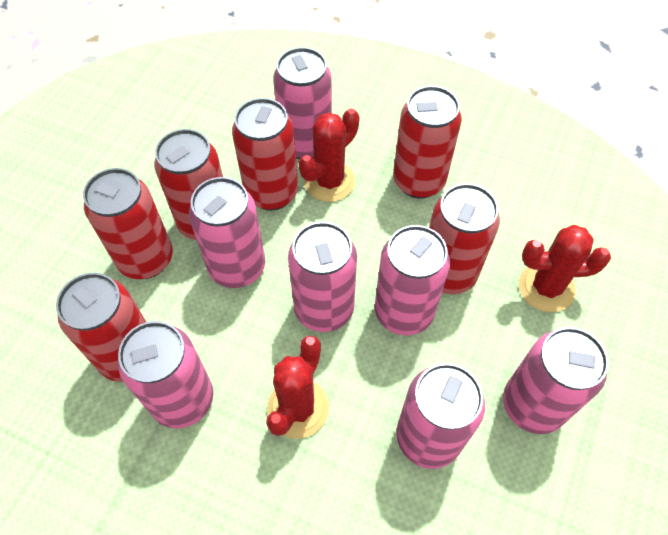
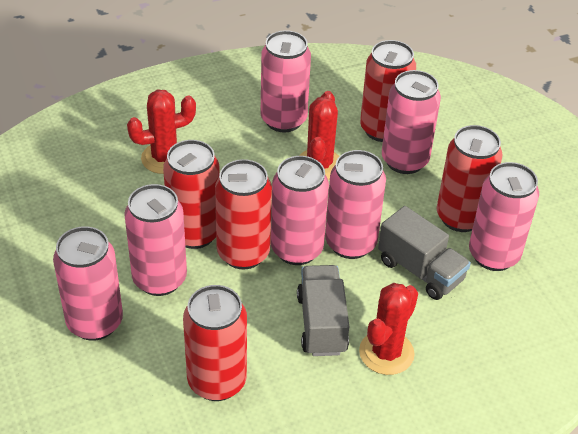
grey truck: none = 0 -> [297,265,349,356] [378,206,471,300] = 2
red can: [56,273,146,382] [83,168,173,279] [154,129,223,240] [232,98,298,210] [393,86,462,198] [429,183,500,295] = 6 -> [163,140,220,249] [183,285,247,401] [215,159,272,269] [360,40,416,142] [437,125,502,232] = 5

